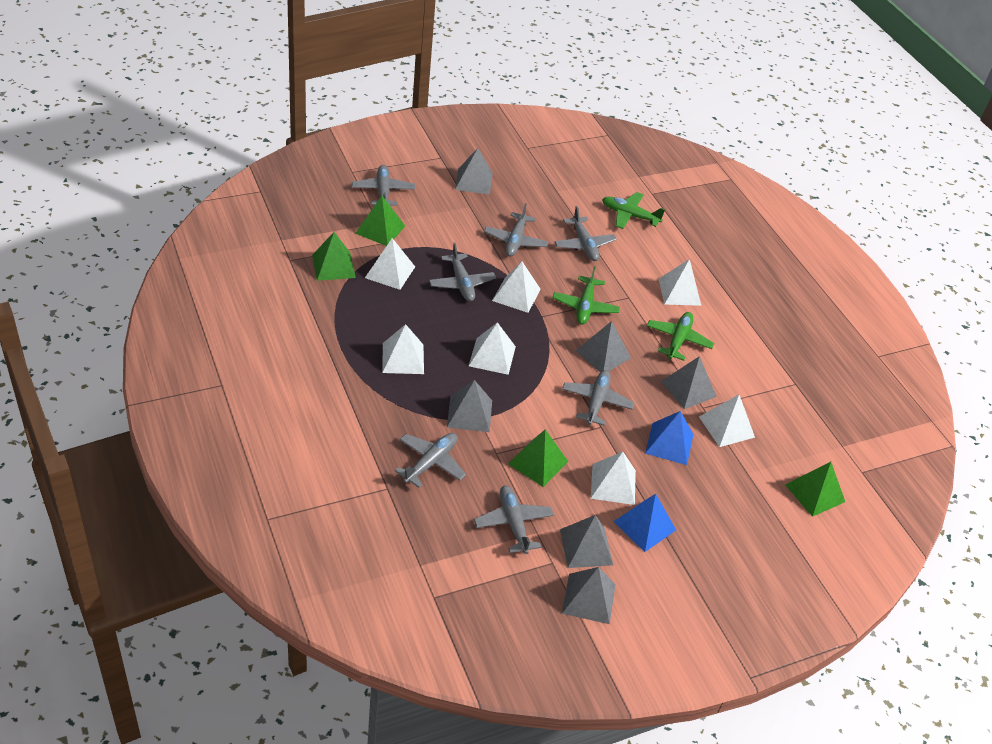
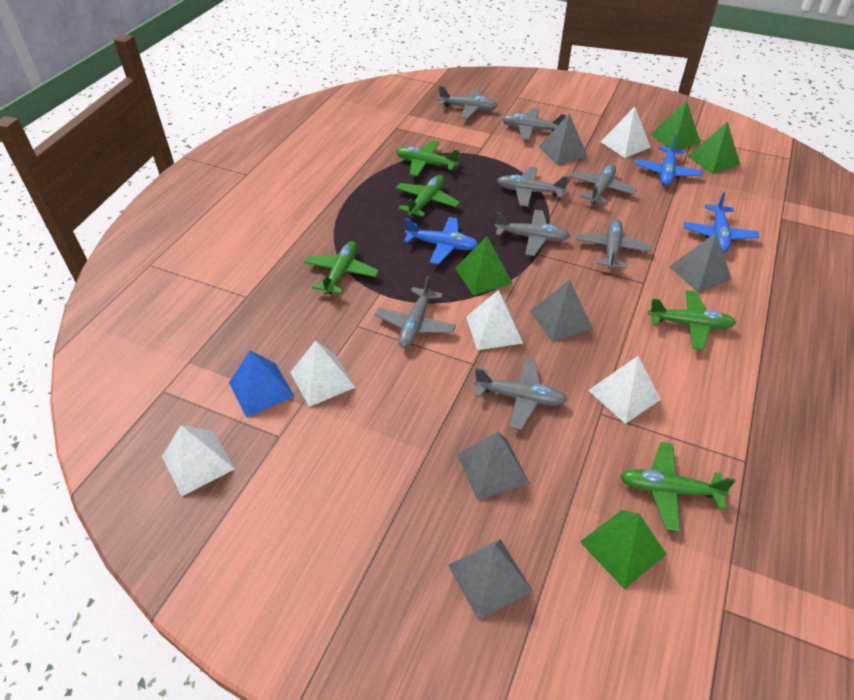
blue plane: none = 0 -> [404,217,478,265] [635,135,702,186] [684,192,759,253] = 3
blue pyramid: [613,494,676,552] [645,411,693,465] = 2 -> [229,350,295,418] = 1
green plane: [552,266,620,325] [602,192,665,229] [647,312,714,361] = 3 -> [304,241,379,295] [395,175,460,217] [396,141,460,177] [620,442,736,532] [648,290,736,350] = 5
grey plane: [352,165,415,206] [395,433,466,488] [429,243,496,302] [474,486,554,554] [484,203,548,256] [554,206,617,261] [562,370,635,425] = 7 -> [375,276,456,348] [439,86,498,119] [474,358,567,430] [495,210,570,256] [497,167,569,207] [502,108,566,140] [570,164,637,204] [576,219,651,269] = 8
grey pyramid: [447,380,492,432] [455,148,493,195] [560,515,613,568] [562,567,615,624] [576,321,631,372] [661,356,717,409] = 6 -> [448,539,533,620] [457,431,530,500] [530,280,593,342] [539,113,588,165] [669,233,732,293] = 5
white pyramid: [365,238,415,290] [382,324,424,374] [469,322,516,375] [492,262,541,313] [591,452,636,505] [659,259,701,306] [699,395,755,447] = 7 -> [162,425,235,497] [290,340,356,407] [466,290,523,350] [588,356,661,424] [601,107,651,158] = 5

